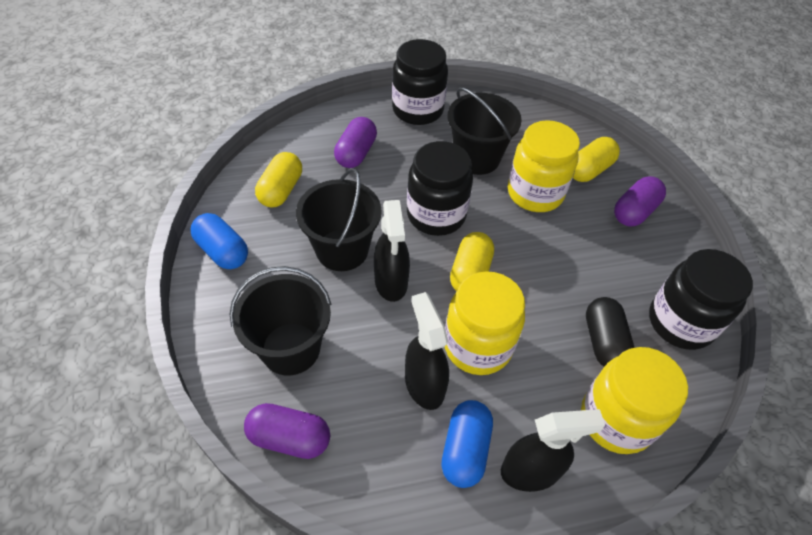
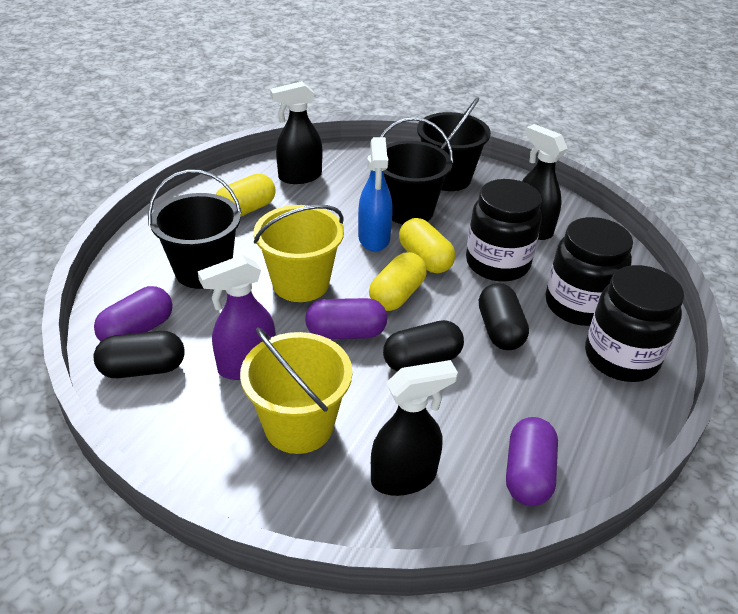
black capsule: [586,297,635,367] = 1 -> [94,331,185,378] [383,320,464,372] [479,283,529,350] = 3
blue capsule: [190,213,248,269] [441,400,493,488] = 2 -> none = 0
blue spray bottle: none = 0 -> [358,137,393,252] = 1
purple spray bottle: none = 0 -> [198,255,276,380] = 1
yellow bucket: none = 0 -> [240,327,352,454] [254,205,344,302] = 2
yellow jar: [445,271,525,375] [508,120,580,212] [581,347,688,454] = 3 -> none = 0

